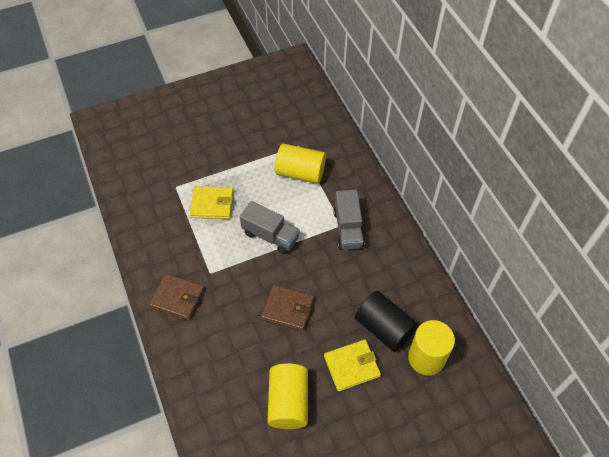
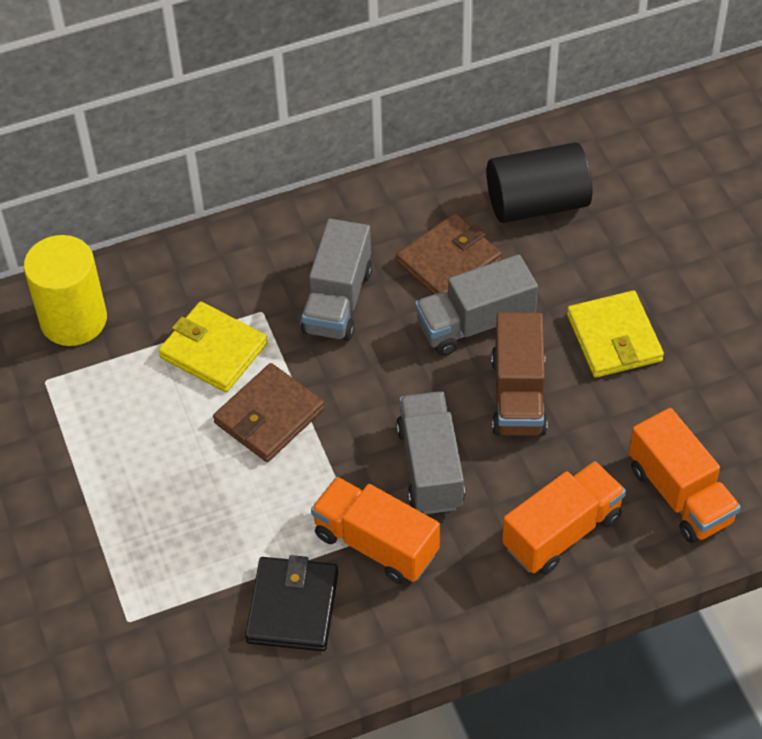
black wallet: none = 0 -> [245,555,338,651] = 1
brown truck: none = 0 -> [491,312,548,436] = 1
grey truck: [240,201,300,254] [333,190,364,250] = 2 -> [301,219,372,341] [396,392,465,514] [415,255,538,356] = 3
orange truck: none = 0 -> [311,477,440,584] [502,461,626,575] [629,408,741,543] = 3
yellow cylinder: [267,363,308,429] [275,143,326,184] [408,320,455,375] = 3 -> [24,235,107,346] = 1

